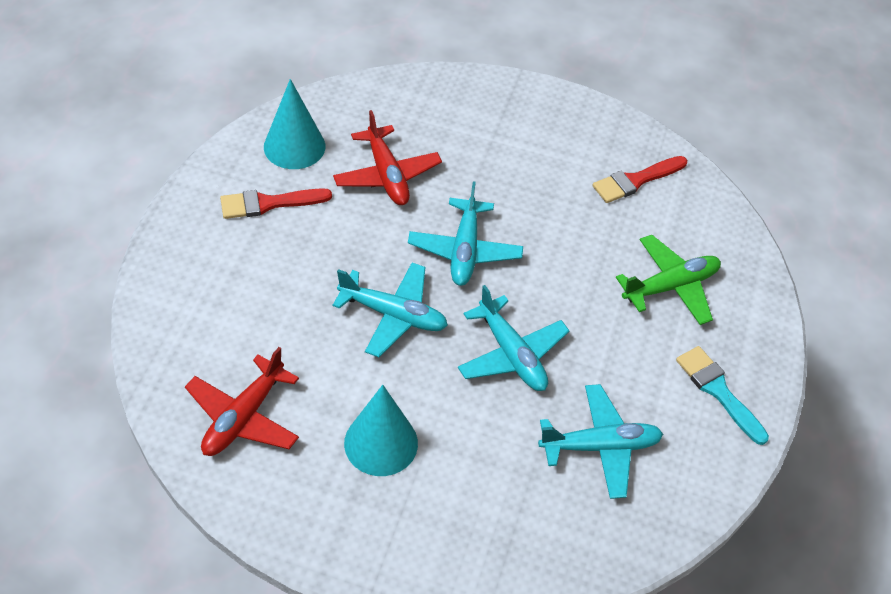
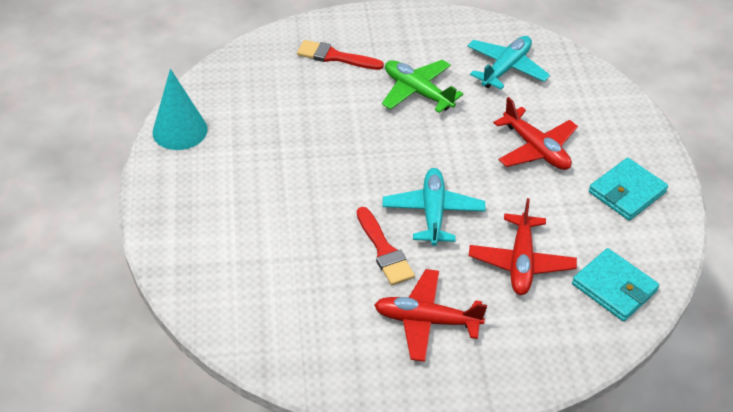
red plane: [185,347,299,456] [333,110,442,205] = 2 -> [374,269,487,362] [469,198,577,295] [493,97,578,170] = 3
turquoise brush: [676,346,769,445] = 1 -> none = 0
turquoise cone: [264,79,325,169] [344,385,418,476] = 2 -> [153,69,207,150] = 1
turquoise plane: [333,263,448,357] [408,181,523,286] [458,285,570,391] [538,384,663,499] = 4 -> [382,168,486,246] [467,36,550,89] = 2
turquoise wallet: none = 0 -> [572,248,659,321] [589,158,668,221] = 2

